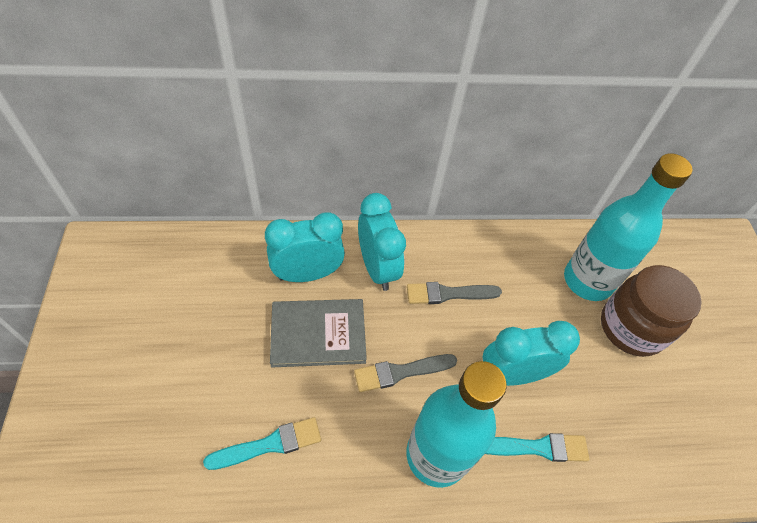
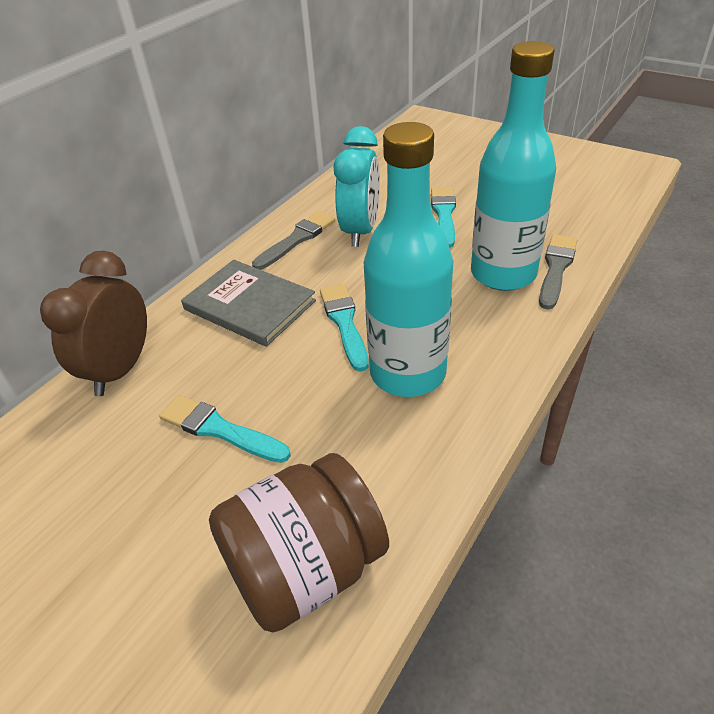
brown clock: none = 0 -> [40,251,147,396] = 1
turquoise brush: [203,417,321,470] [485,433,589,462] = 2 -> [159,395,291,463] [320,284,369,372] [431,187,456,248] = 3
turquoise clock: [265,212,345,282] [358,193,406,291] [483,321,580,386] = 3 -> [334,126,380,247] = 1

